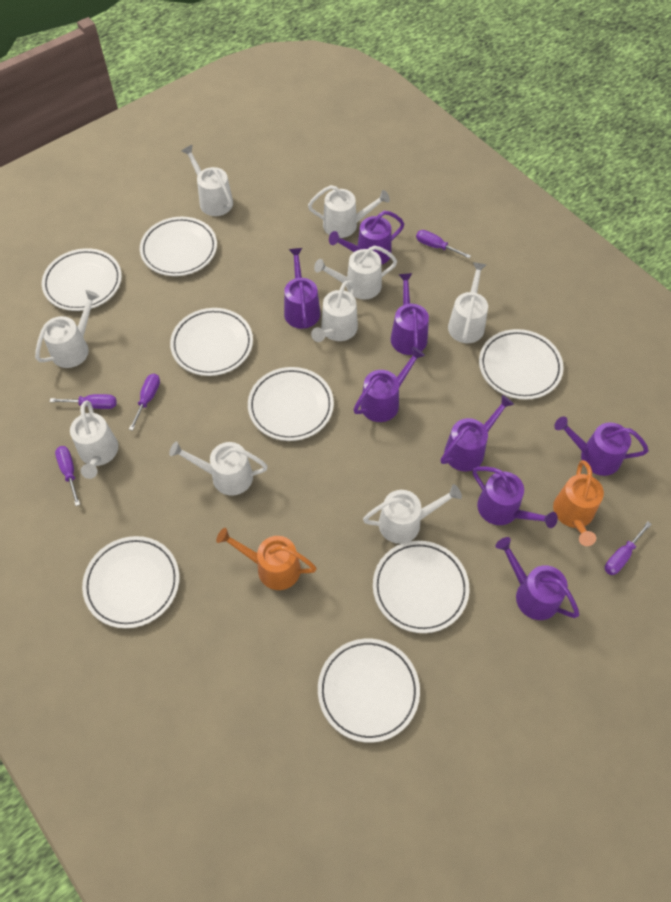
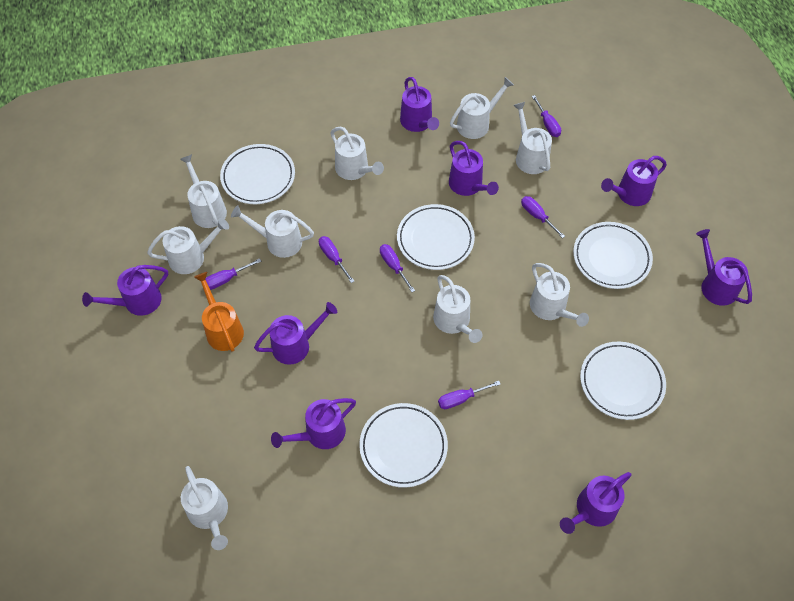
orange watering can: [216,528,317,590] [553,460,604,546] = 2 -> [194,272,244,352] = 1
purple screwdriver: [50,394,117,409] [55,446,80,506] [129,374,160,431] [416,230,471,258] [605,522,652,575] = 5 -> [205,258,261,290] [319,236,354,283] [380,244,415,292] [438,381,501,409] [521,196,565,238] [532,95,561,137] = 6
white plate: [42,248,122,311] [82,536,179,628] [140,217,217,276] [170,308,253,376] [248,367,334,441] [318,639,420,743] [373,541,469,633] [479,329,564,400] = 8 -> [220,144,295,204] [359,403,448,488] [397,204,475,270] [573,222,653,289] [580,341,666,420] = 5

